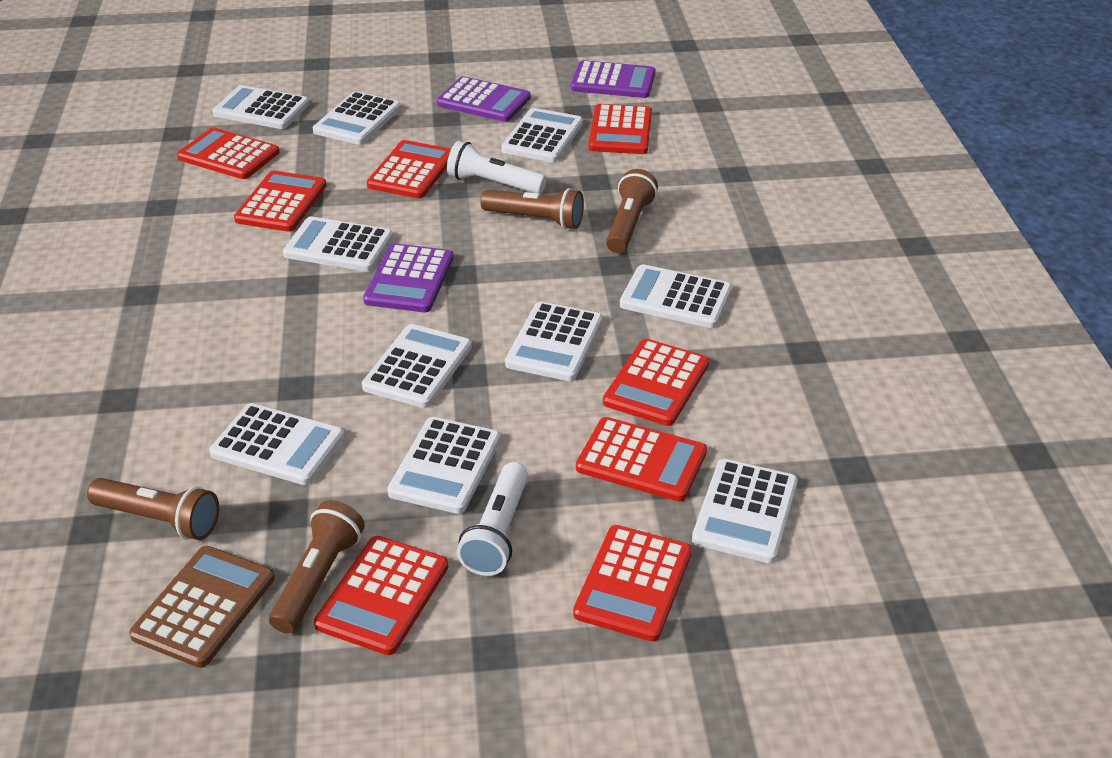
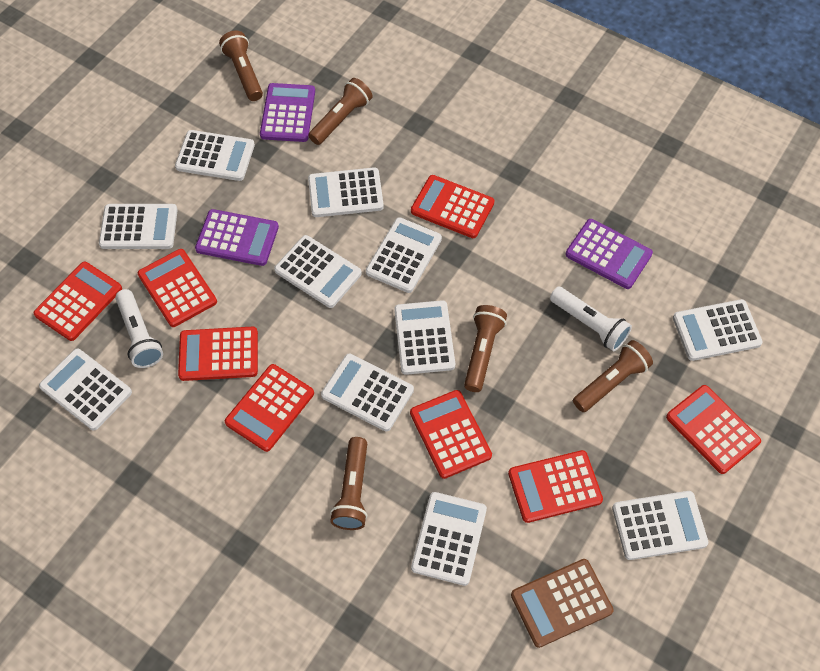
brown flashlight: [87,478,219,540] [269,500,365,634] [480,188,584,229] [606,169,658,253] = 4 -> [219,30,263,101] [308,78,372,145] [330,437,367,530] [464,305,507,392] [573,340,653,412] = 5
white calculator: [209,403,344,485] [213,85,310,129] [283,217,393,271] [313,91,401,145] [362,324,472,408] [387,417,500,514] [501,108,583,162] [505,302,602,381] [620,264,732,328] [692,459,798,563] = 10 -> [39,348,132,430] [99,204,178,249] [175,130,255,181] [274,235,362,308] [308,167,384,217] [321,354,414,431] [366,217,442,293] [394,300,455,375] [411,492,487,586] [612,491,708,560] [673,299,763,361] = 11

